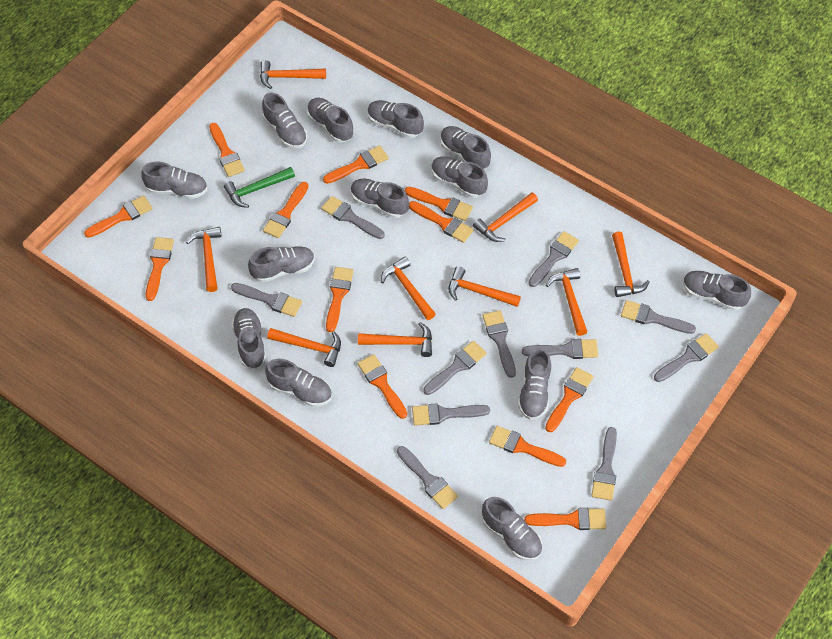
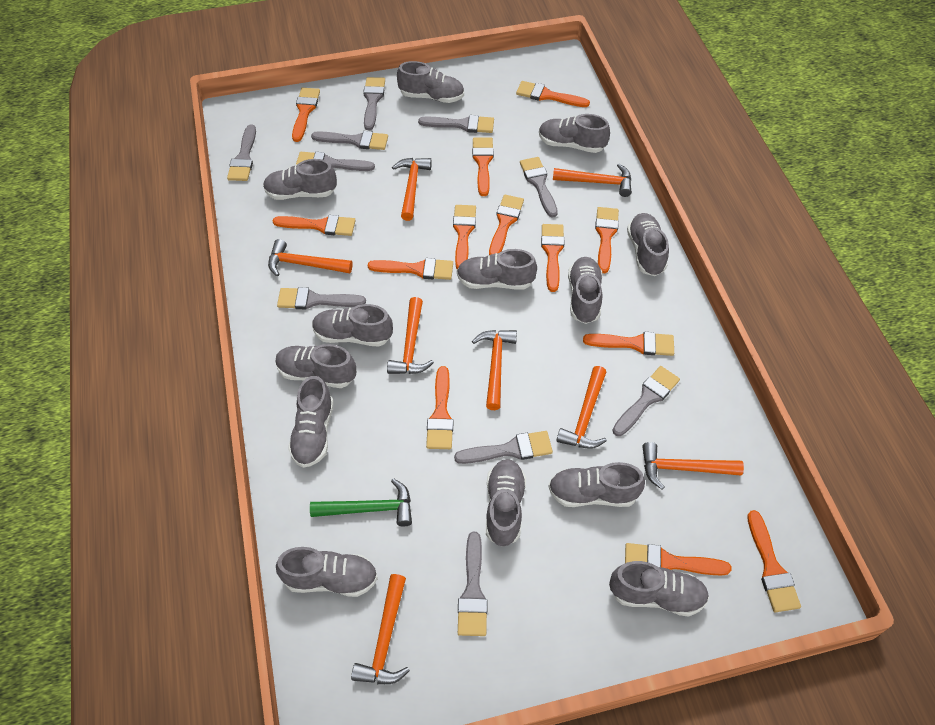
grey brush: [231,283,302,317] [321,196,385,239] [397,446,458,509] [412,403,490,426] [423,341,487,395] [483,310,516,378] [522,339,598,359] [529,231,579,287] [592,427,617,501] [621,300,696,334] [654,333,719,382] = 11 -> [227,124,256,181] [277,287,366,309] [296,152,375,171] [311,131,388,150] [363,77,385,130] [418,115,494,133] [454,431,553,464] [458,532,488,636] [520,157,558,218] [612,366,680,436] = 10
orange brush: [84,195,153,238] [146,237,174,301] [209,123,245,177] [263,182,309,238] [323,145,389,184] [326,267,354,332] [358,354,407,419] [405,187,473,221] [409,201,474,243] [489,426,566,467] [524,508,606,530] [545,367,594,432] = 12 -> [273,215,356,236] [292,88,320,142] [368,258,453,280] [426,366,454,449] [453,205,476,269] [472,137,494,196] [489,195,524,255] [516,81,590,107] [541,224,564,292] [583,332,674,356] [595,207,619,273] [625,543,732,576] [747,510,801,612] = 13
orange hammer: [186,227,222,292] [260,60,326,89] [267,328,341,367] [358,322,432,357] [381,257,436,320] [449,266,521,307] [473,192,538,242] [546,268,587,336] [612,231,650,297] = 9 -> [268,239,353,276] [351,574,410,684] [387,297,434,374] [392,158,432,221] [472,330,517,410] [553,164,631,197] [556,366,607,449] [642,442,744,489] = 8

